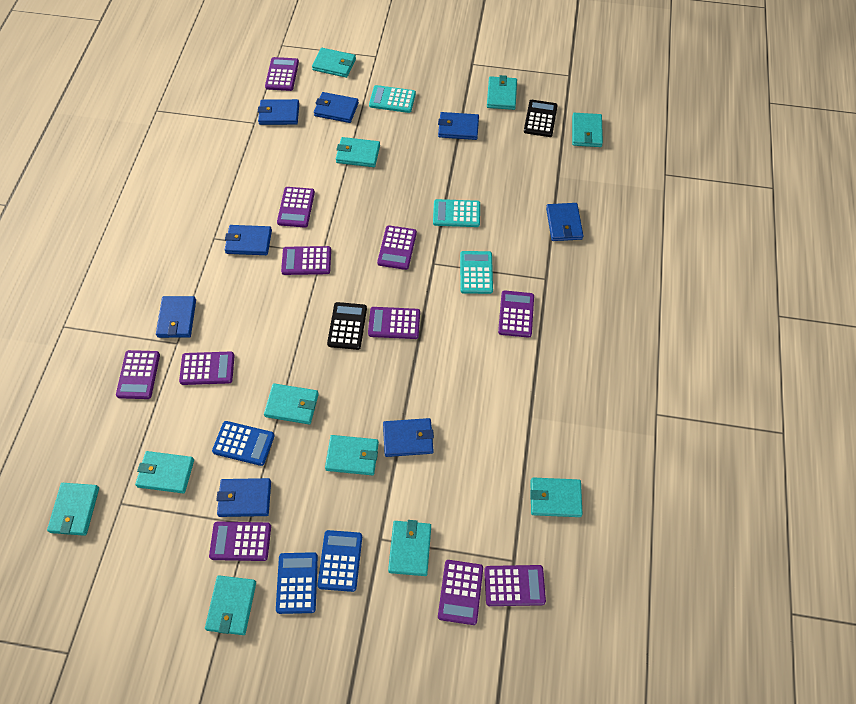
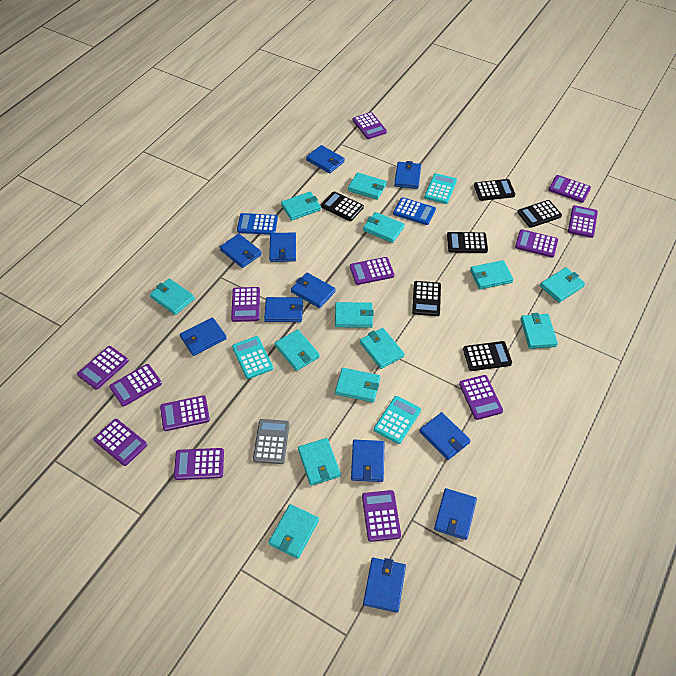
black calculator: [327,302,367,350] [524,100,558,137] = 2 -> [321,191,364,221] [412,281,441,316] [447,232,488,253] [463,341,512,371] [474,179,515,201] [518,200,562,228] = 6
blue calculator: [212,421,275,466] [276,552,318,614] [317,530,362,592] = 3 -> [237,213,278,235] [393,197,436,225] = 2
blue wallet: [156,296,196,338] [216,478,271,517] [225,225,272,255] [258,99,299,125] [314,92,359,123] [383,418,434,457] [438,112,479,140] [546,203,583,241] = 8 -> [180,318,227,356] [220,234,262,268] [264,297,303,322] [269,232,296,262] [291,273,335,308] [306,145,345,174] [351,440,384,482] [363,558,406,613] [394,161,421,189] [419,412,471,460] [434,488,477,540] = 11
grey calculator: none = 0 -> [253,419,290,464] = 1
purple calculator: [116,350,160,399] [179,352,235,385] [209,521,271,561] [265,57,299,91] [277,187,315,228] [281,246,331,275] [368,307,420,339] [377,225,417,270] [438,560,483,625] [484,565,546,606] [498,290,534,338] = 11 -> [77,346,129,390] [93,419,147,466] [109,364,162,407] [160,395,210,431] [174,448,224,480] [231,287,260,322] [350,257,394,285] [353,112,387,139] [362,490,401,542] [459,375,503,420] [515,229,558,258] [548,175,591,203] [568,205,598,238] = 13
turquoise wallet: [47,483,99,536] [135,451,194,494] [205,575,256,635] [264,383,319,424] [312,48,356,78] [325,435,379,475] [336,137,380,167] [388,520,431,576] [487,75,517,110] [530,478,583,517] [572,113,603,147] = 11 -> [150,278,195,315] [268,504,319,559] [275,329,320,371] [281,192,321,220] [298,438,341,486] [335,302,374,328] [335,368,380,402] [348,172,387,200] [360,328,404,369] [363,212,405,243] [470,260,514,289] [521,313,558,349] [540,267,585,303] = 13

